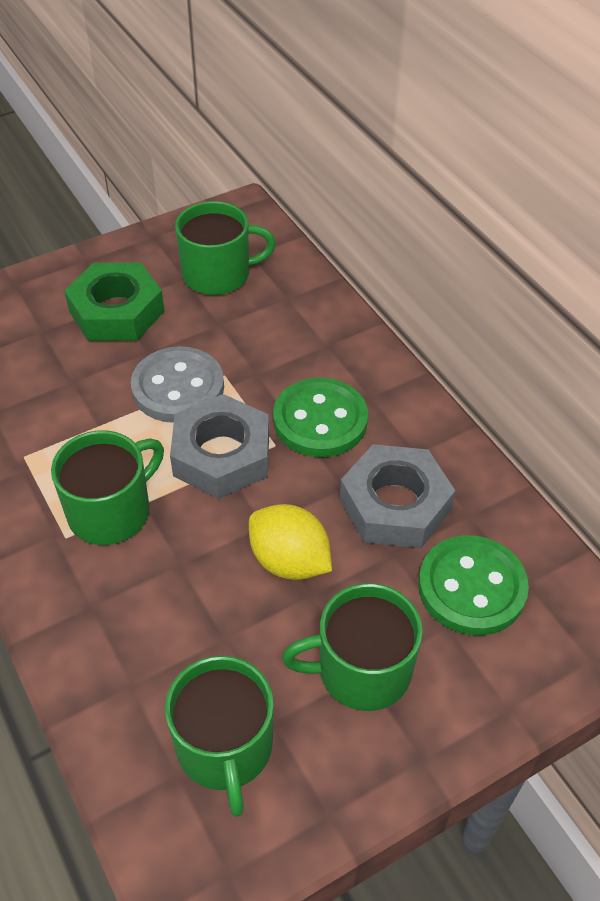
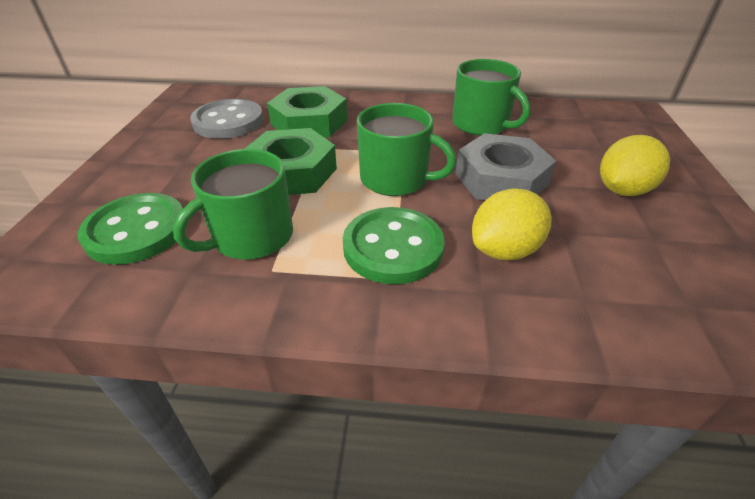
green mug: [51,430,164,545] [165,655,274,817] [175,201,276,295] [282,583,423,711] = 4 -> [173,149,293,259] [357,103,457,196] [452,59,530,136] = 3
green nut: [64,263,165,341] = 1 -> [245,128,337,195] [267,86,347,138] = 2
grey nut: [170,394,269,499] [340,444,456,548] = 2 -> [455,133,556,200] = 1
yellow lemon: [249,504,332,580] = 1 -> [472,189,551,260] [600,135,670,196] = 2

